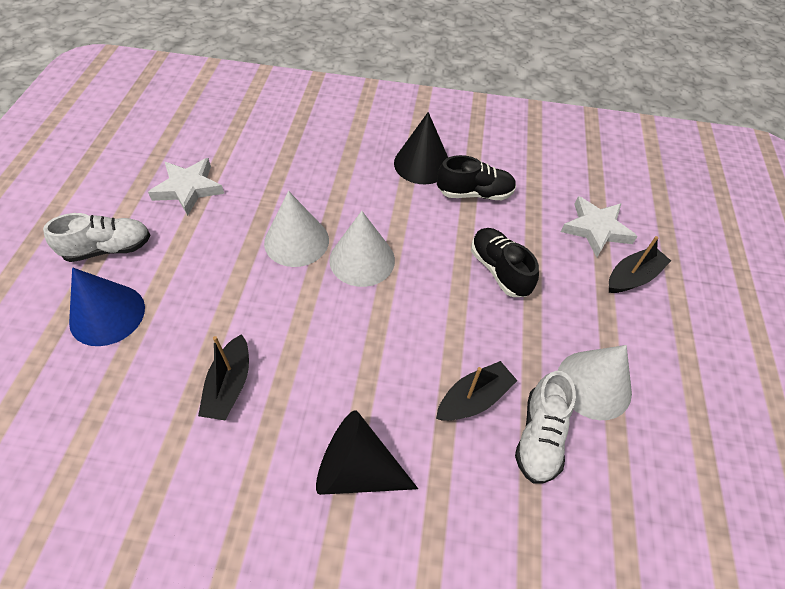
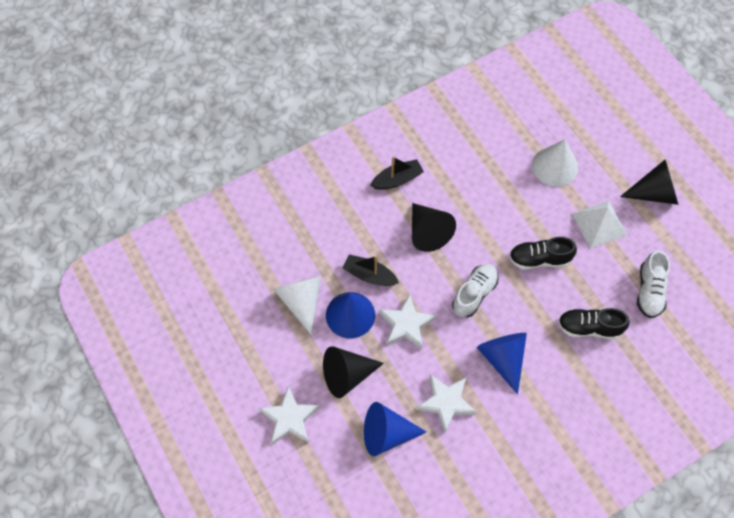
black boat: [198,334,249,420] [436,361,517,421] [609,236,671,293] = 3 -> [342,255,399,286] [370,156,424,190] = 2
black cone: [316,410,418,495] [394,112,448,184] = 2 -> [323,346,384,398] [412,203,456,252] [620,160,678,205] = 3
blue cone: [69,268,145,346] = 1 -> [326,292,375,338] [364,402,426,456] [477,333,527,394] = 3
white cone: [264,191,329,267] [329,211,395,287] [558,345,632,420] = 3 -> [273,276,321,335] [532,140,578,187] = 2
white pyramid: none = 0 -> [572,201,628,249] = 1
white star: [148,158,224,216] [561,196,638,257] = 2 -> [259,386,319,445] [379,293,436,349] [416,374,477,433] = 3

